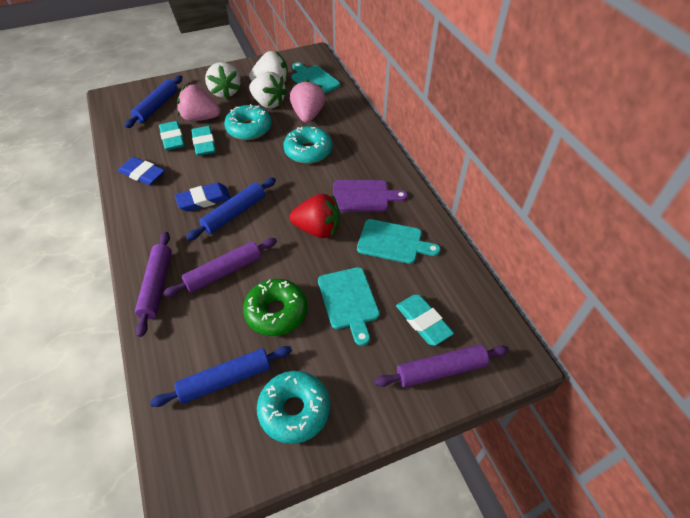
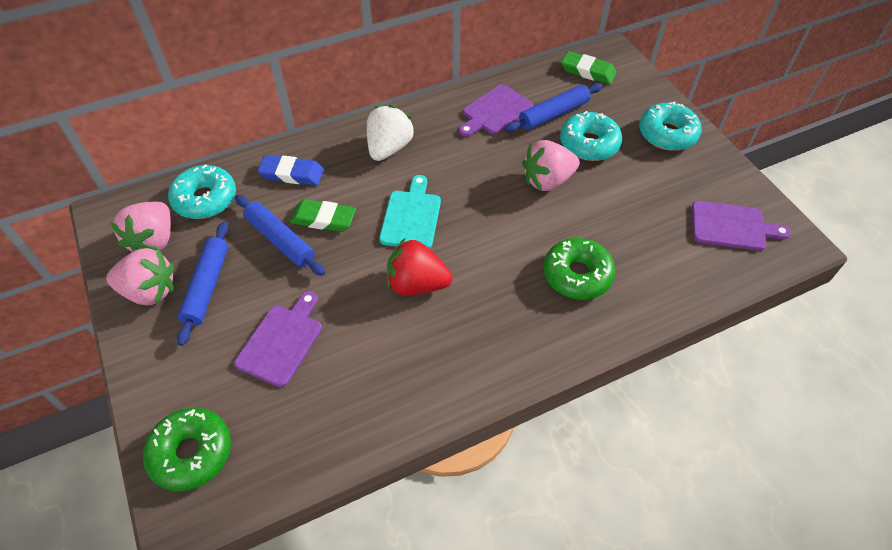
blue eraser: [118,157,165,185] [175,182,231,212] = 2 -> [258,155,324,185] = 1
green donut: [243,279,308,336] = 1 -> [143,408,231,491] [543,238,615,300] = 2
green eraser: none = 0 -> [290,199,356,232] [561,51,617,84] = 2
pink strawberry: [177,84,220,121] [290,79,325,123] = 2 -> [106,248,174,305] [110,202,171,252] [522,140,580,191] = 3
purple cutting board: [333,180,408,212] = 1 -> [234,291,322,387] [459,84,533,137] [692,201,791,251] = 3
purple rolling pin: [135,231,172,337] [163,238,277,297] [374,345,509,388] = 3 -> none = 0
turquoise cutting board: [291,62,340,93] [318,267,380,346] [357,219,440,264] = 3 -> [379,175,441,249] = 1
turquoise eraser: [159,121,185,151] [191,126,216,156] [396,295,454,346] = 3 -> none = 0
white strawberry: [205,62,240,99] [249,51,288,83] [249,72,287,108] = 3 -> [367,105,415,161] = 1

